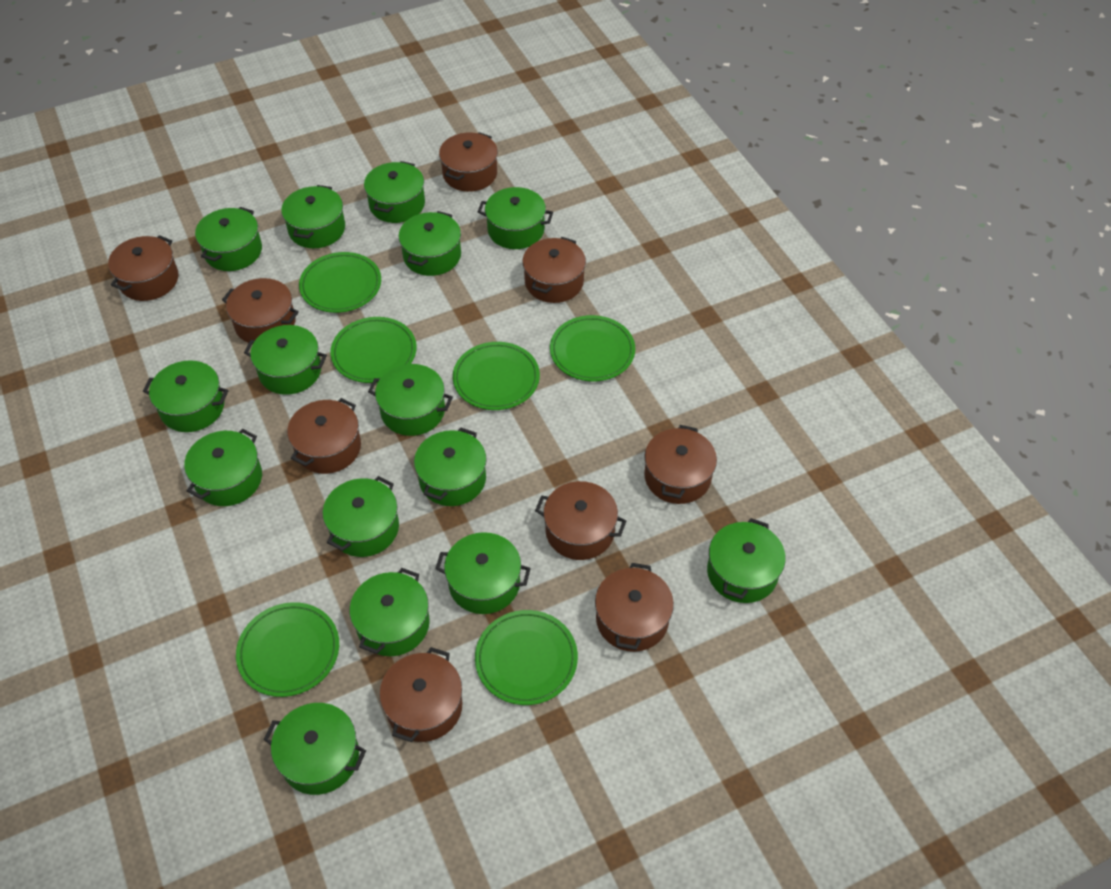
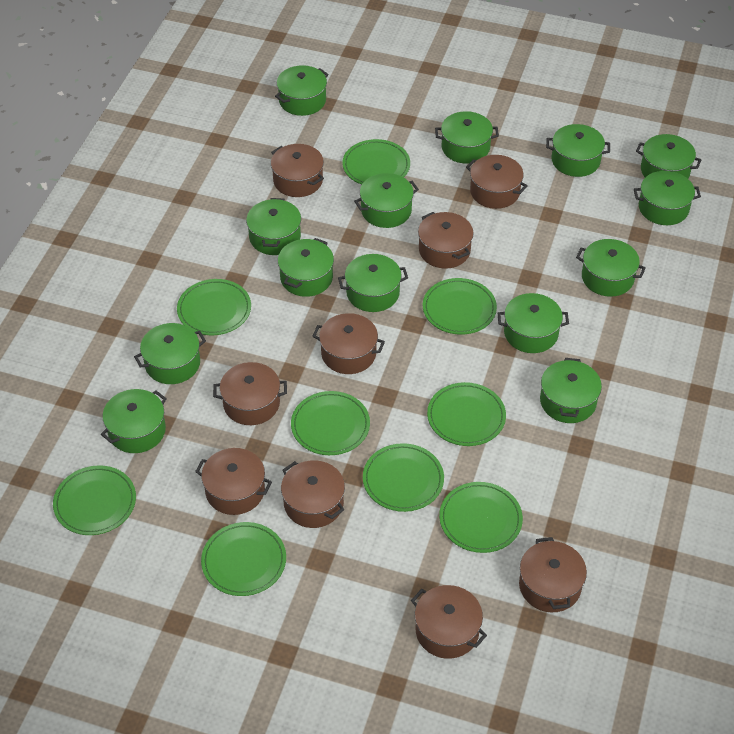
green plate: [236,602,339,697] [299,252,381,313] [330,317,417,383] [453,342,540,410] [475,610,578,705] [550,315,635,381] = 6 -> [53,465,136,535] [177,279,251,335] [201,522,286,596] [291,391,370,455] [342,139,410,185] [363,443,444,512] [423,278,497,335] [427,382,506,446] [439,482,523,553] = 9
green pot: [143,360,228,432] [184,429,262,506] [195,207,262,271] [244,325,327,395] [263,703,366,795] [281,185,345,248] [323,476,399,557] [350,568,430,656] [364,161,425,223] [368,364,453,436] [399,211,461,276] [414,427,487,506] [436,532,531,614] [478,187,553,249] [707,518,786,603] = 15 -> [101,389,167,453] [134,323,206,384] [246,198,301,255] [275,65,329,116] [278,238,334,297] [338,254,408,312] [354,173,419,228] [435,111,499,164] [498,293,569,353] [540,358,602,423] [546,124,610,177] [576,239,646,297] [634,171,701,225] [636,134,702,178] = 14

